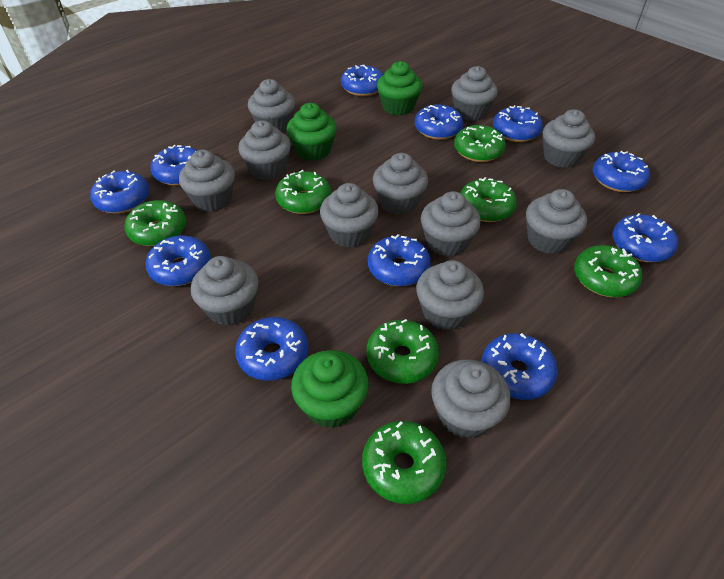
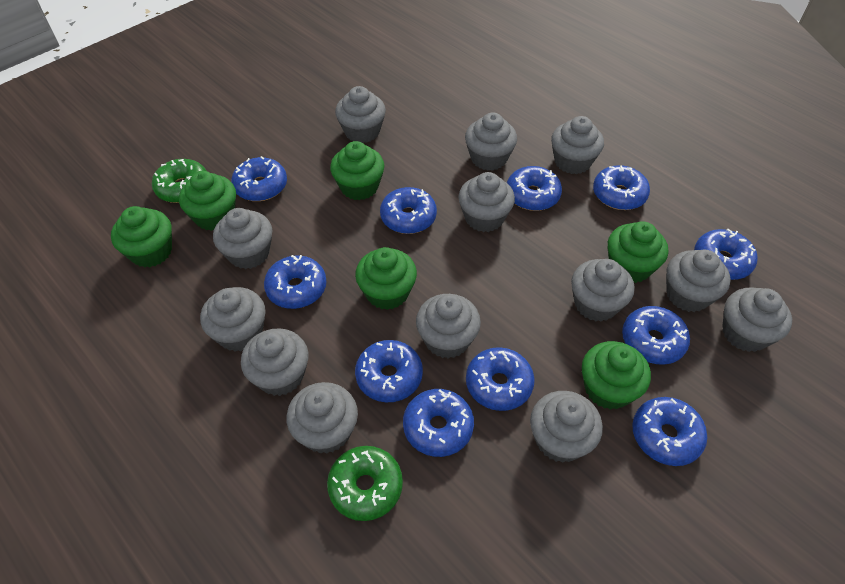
green cupcake: [287,103,337,161] [291,350,369,428] [377,61,422,115] = 3 -> [111,206,172,268] [179,171,236,231] [330,141,384,200] [355,247,417,310] [582,341,651,410] [607,221,668,283] = 6
green donut: [125,200,186,246] [275,170,331,214] [362,421,446,504] [367,319,439,384] [454,125,506,162] [461,177,517,222] [574,245,642,297] = 7 -> [152,159,206,203] [327,446,403,521] = 2
grey cupcake: [179,150,235,212] [191,256,258,326] [239,120,291,180] [248,79,295,133] [320,183,379,248] [373,153,428,215] [416,260,484,330] [421,191,481,257] [431,359,511,439] [451,66,498,121] [526,189,587,254] [543,109,595,168] = 12 -> [200,287,266,352] [213,208,273,269] [241,328,309,396] [286,382,358,454] [335,86,386,143] [416,294,481,359] [458,172,515,232] [465,113,517,171] [530,391,603,463] [551,116,604,174] [571,259,635,322] [666,250,731,312] [722,287,792,352] = 13

